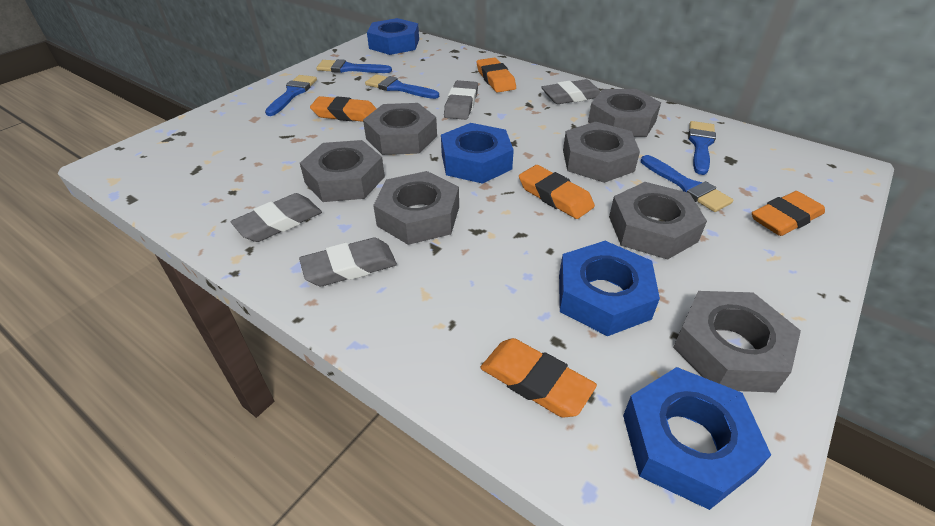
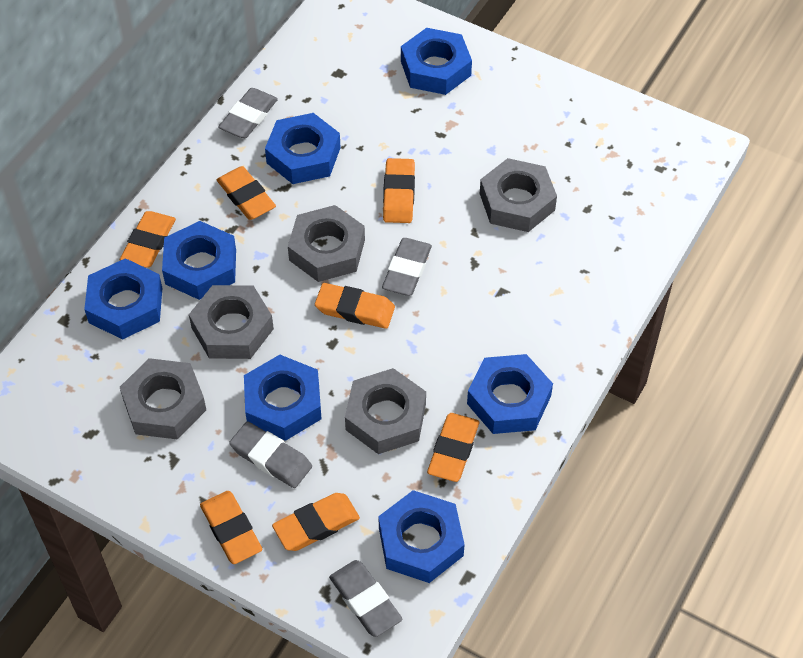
blue brush: [265,75,317,116] [316,59,392,73] [365,74,439,99] [641,155,733,212] [688,121,716,175] = 5 -> none = 0
blue nut: [367,18,419,55] [441,123,514,184] [559,241,660,336] [623,367,771,510] = 4 -> [84,258,162,339] [162,221,236,300] [244,355,322,441] [265,113,341,184] [378,490,465,583] [401,28,472,95] [467,354,553,434] = 7
grey nut: [300,140,385,202] [363,103,437,155] [373,171,459,245] [563,122,640,183] [588,89,661,137] [609,182,707,260] [673,291,801,393] = 7 -> [120,358,206,440] [189,285,274,359] [288,205,365,282] [345,368,426,454] [480,158,557,232] = 5
orange eraser: [310,96,377,122] [477,57,516,92] [480,338,597,418] [519,165,595,219] [752,191,825,236] = 5 -> [120,211,176,268] [200,491,262,564] [217,166,276,220] [272,493,360,551] [315,283,395,329] [383,158,415,223] [427,413,479,482] = 7

